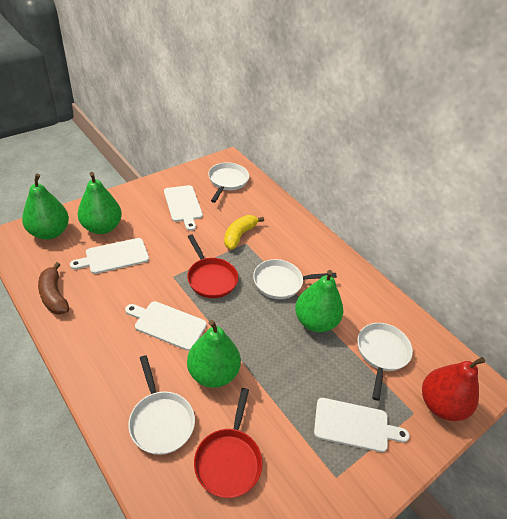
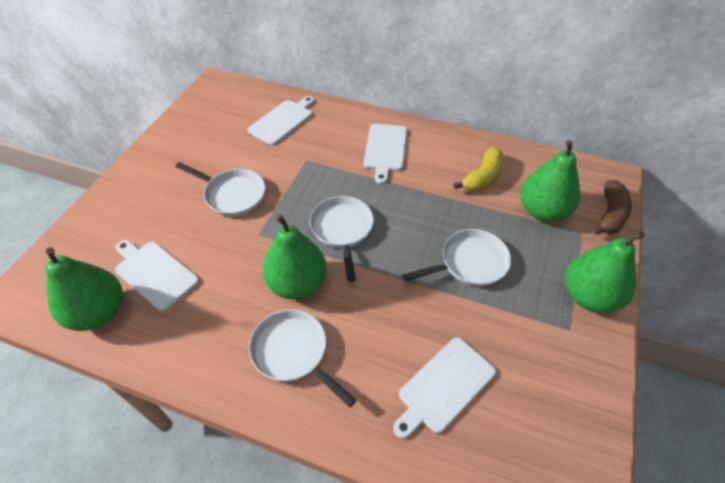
red pan: [187,235,238,298] [194,388,263,498] = 2 -> none = 0
red pear: [422,357,485,421] = 1 -> none = 0

